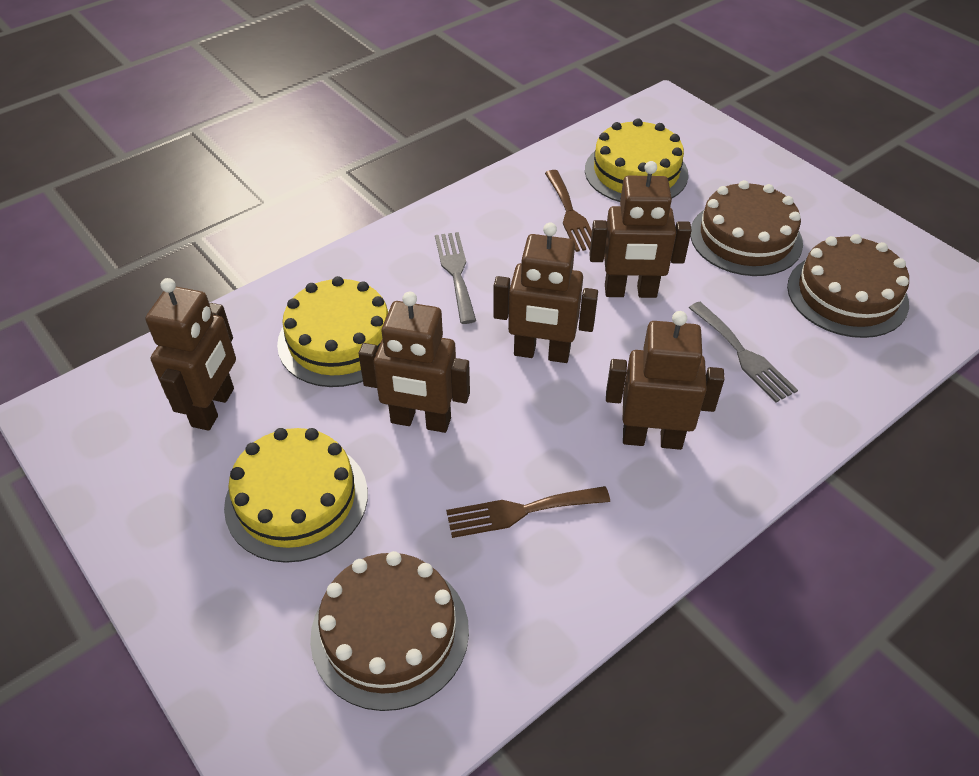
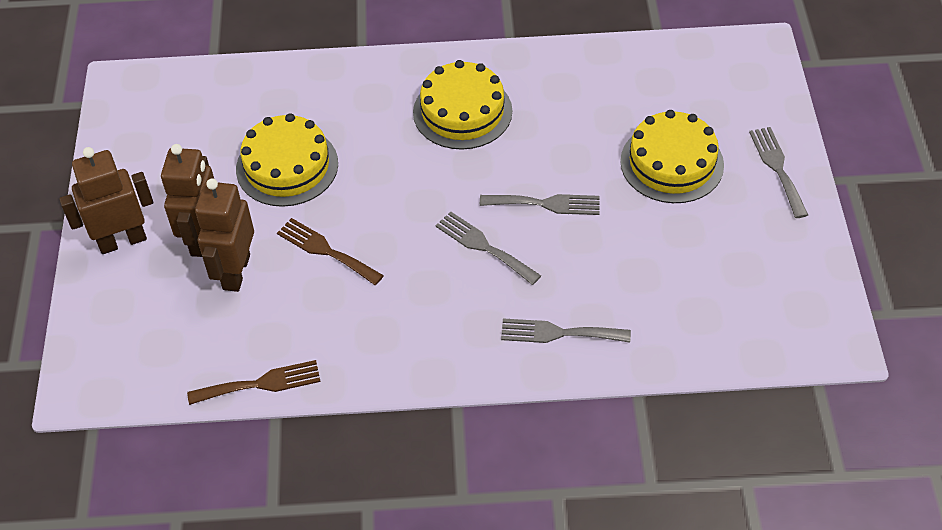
brown cake: [310,551,469,711] [690,180,803,276] [787,234,909,338] = 3 -> none = 0
brown robot: [145,278,236,431] [359,292,470,433] [493,222,598,363] [589,161,692,298] [606,311,725,450] = 5 -> [59,147,153,254] [161,144,214,257] [195,178,254,292] = 3
grey fork: [435,232,476,324] [689,302,798,402] = 2 -> [436,211,541,285] [480,194,600,215] [501,319,631,343] [749,127,808,218] = 4

